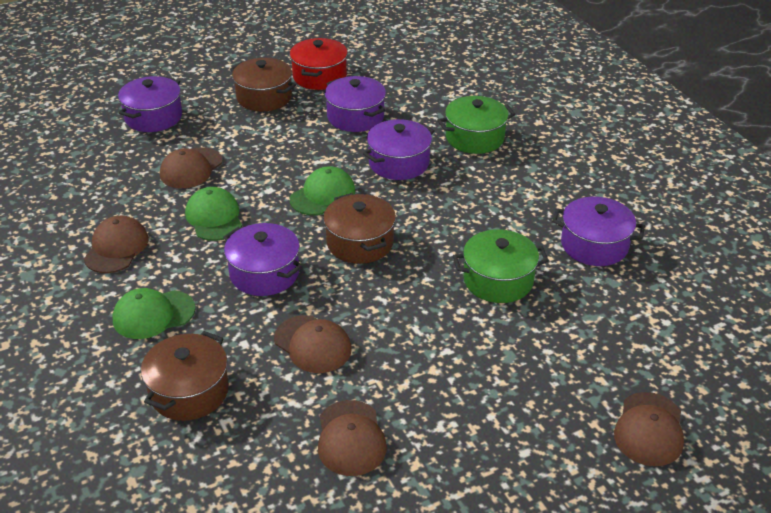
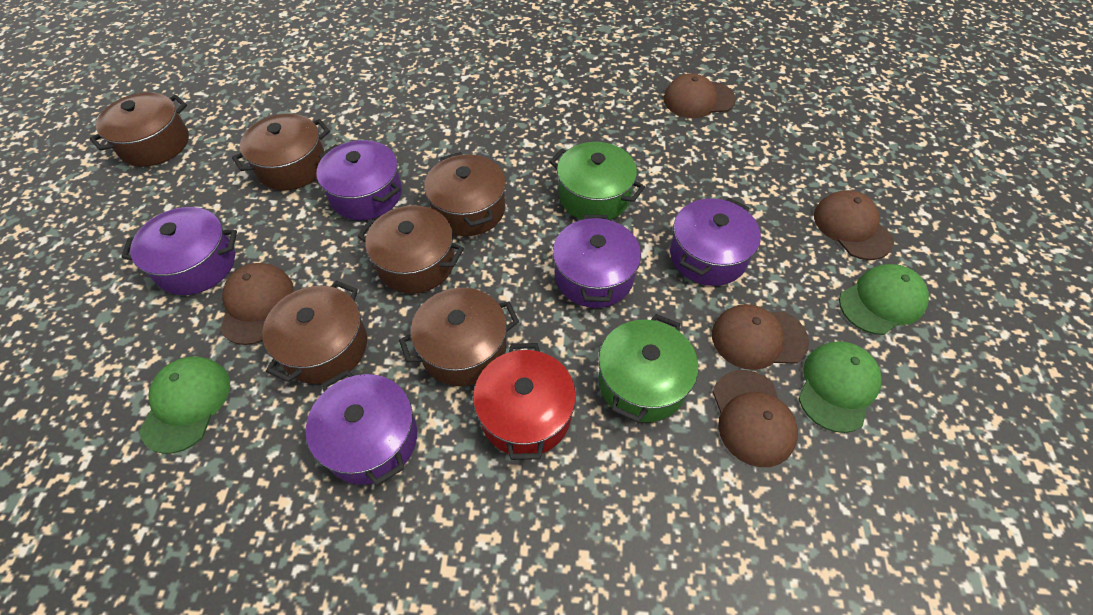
brown pot: [141,331,229,421] [230,58,296,111] [323,193,396,264] = 3 -> [89,92,189,167] [232,114,330,190] [262,281,367,384] [358,205,464,294] [399,288,519,386] [424,152,506,236] = 6

